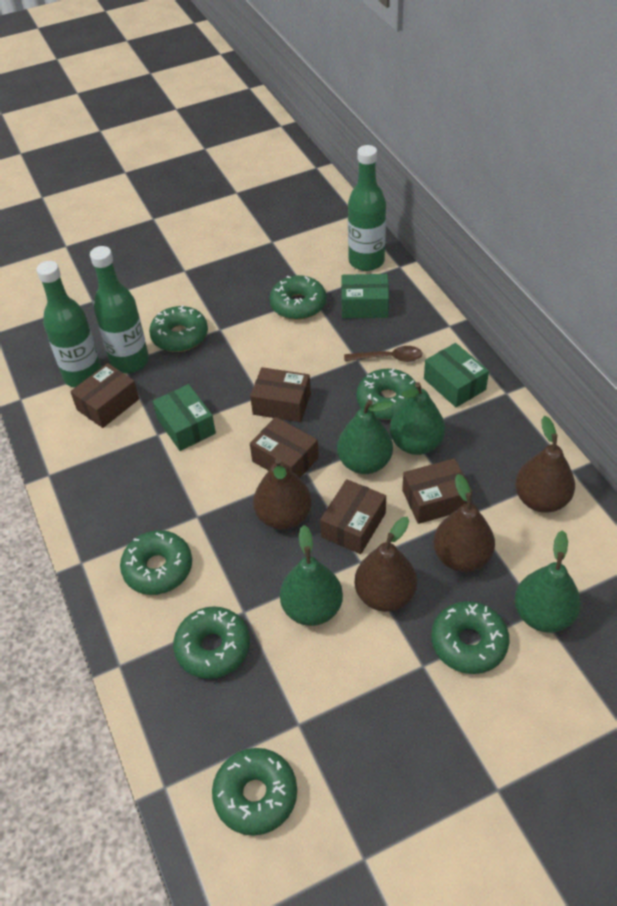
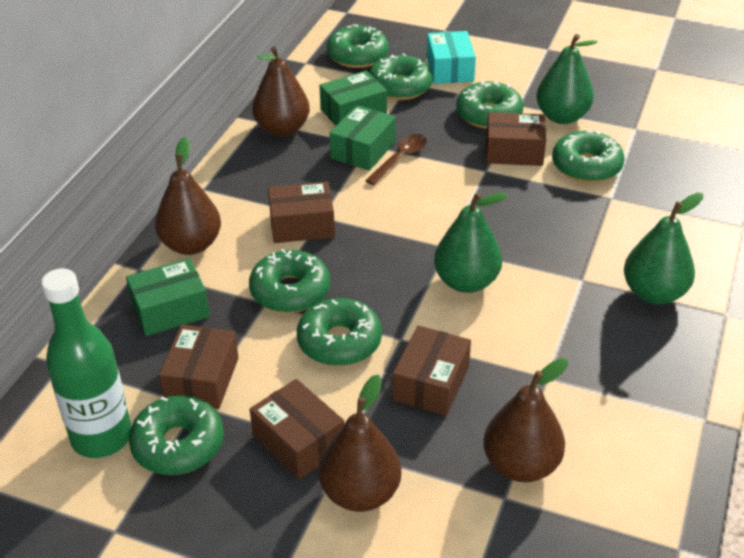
green bottle: [36,261,102,388] [90,246,149,373] [348,145,386,271] = 3 -> [41,268,132,458] = 1
green pear: [280,525,343,626] [337,400,394,474] [390,382,445,455] [515,530,581,633] = 4 -> [434,192,508,293] [536,34,598,124] [624,193,703,305] = 3
turquoise box: none = 0 -> [427,31,476,84] = 1

